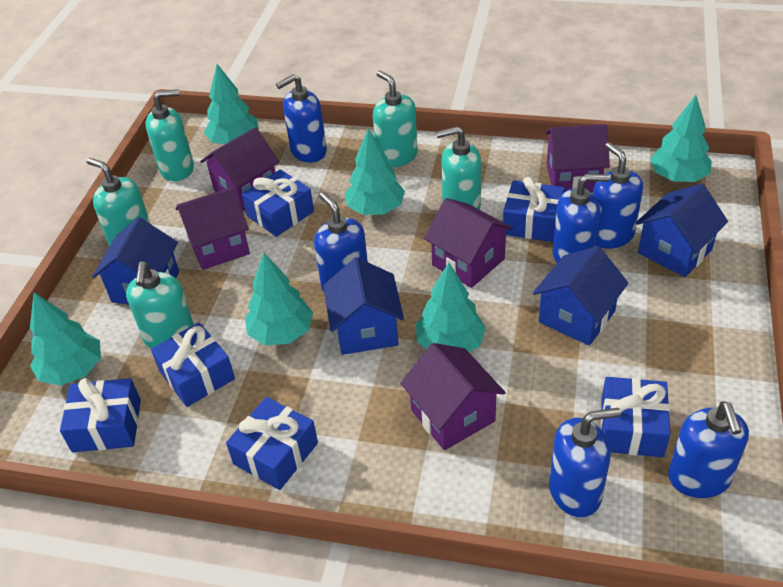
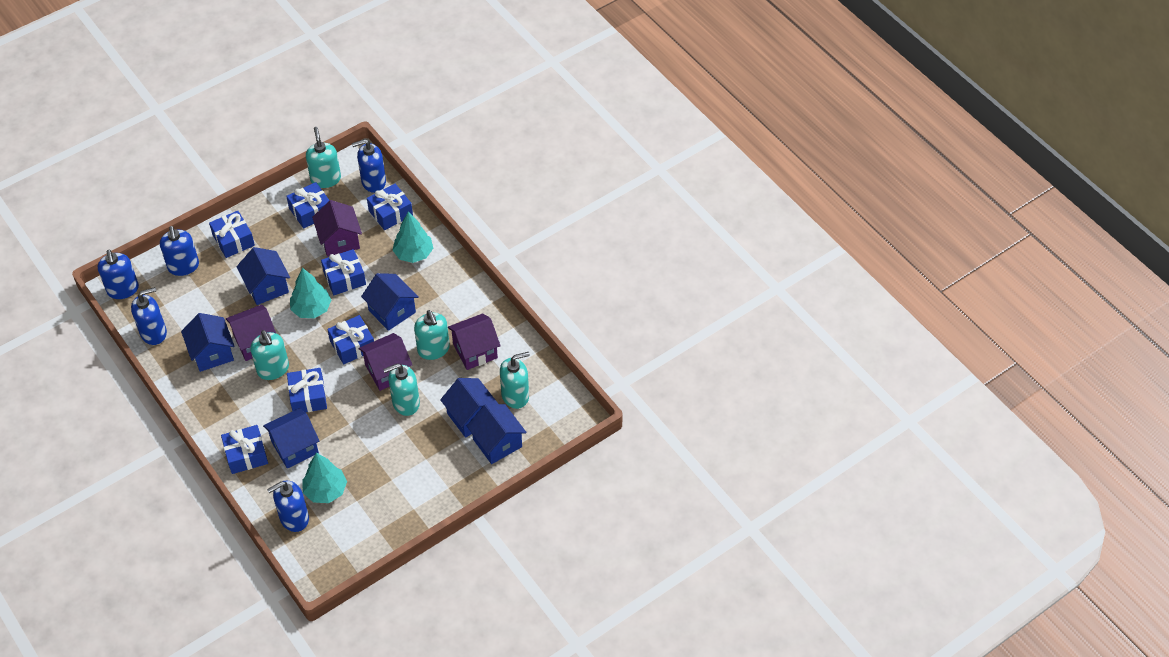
blue gift: [60,378,141,452] [151,322,235,407] [226,397,318,490] [242,169,314,237] [503,177,565,242] [601,377,670,457] = 6 -> [209,211,255,258] [221,425,268,474] [286,182,330,229] [287,368,327,413] [321,249,366,295] [327,315,374,364] [367,184,413,230] = 7
blue house: [92,217,179,304] [323,257,404,355] [533,246,629,346] [636,184,728,277] = 4 -> [181,313,234,372] [236,247,290,305] [263,408,319,468] [361,273,419,331] [440,378,498,438] [467,404,527,464] = 6
blue soap dispenser: [276,74,327,163] [314,192,368,292] [549,408,621,517] [553,174,610,263] [593,142,643,249] [668,401,749,498] = 6 -> [98,250,139,299] [131,287,167,345] [160,226,199,276] [267,481,309,532] [352,139,386,193] = 5
purple house: [175,187,250,270] [200,127,280,211] [400,343,506,450] [424,198,513,288] [545,124,610,193] = 5 -> [226,305,276,361] [312,200,362,257] [358,333,412,391] [448,313,501,370] = 4
turquoise tree: [30,292,101,386] [204,64,259,145] [245,253,313,345] [345,128,405,215] [416,263,486,352] [650,95,712,182] = 6 -> [290,268,331,318] [302,453,347,503] [393,212,433,263] = 3

